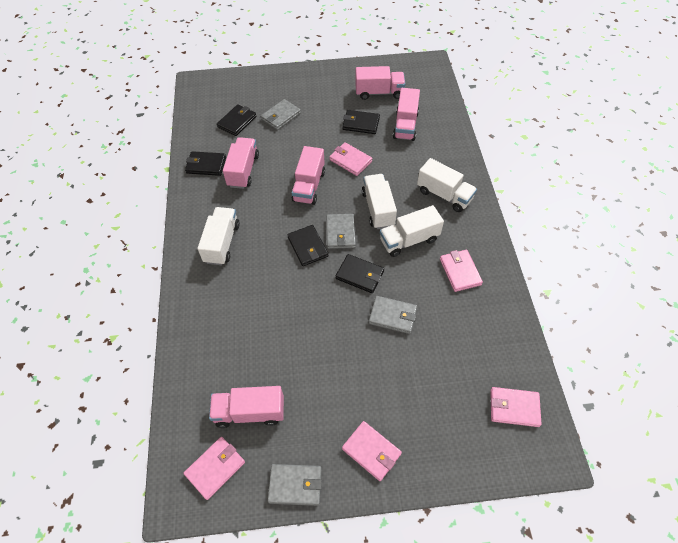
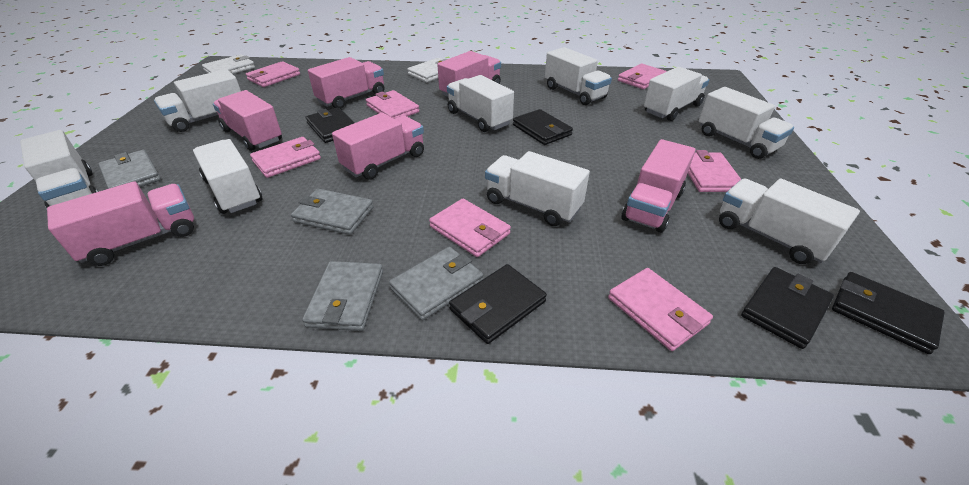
pink truck: [209,386,284,428] [223,137,259,189] [291,146,325,205] [355,66,405,100] [393,88,420,141] = 5 -> [47,181,194,266] [213,90,282,151] [308,57,384,109] [332,113,424,180] [437,51,501,97] [621,139,696,233] = 6
pink wallet: [184,437,245,500] [329,142,372,176] [342,421,402,481] [440,250,483,292] [490,387,542,427] = 5 -> [246,61,300,87] [250,137,321,178] [366,90,419,119] [429,199,511,257] [608,268,713,351] [618,63,667,89] [688,150,741,192] = 7
white truck: [198,207,240,265] [362,174,397,229] [380,205,444,257] [417,158,477,212] = 4 -> [20,130,99,209] [154,69,241,132] [193,139,262,214] [447,75,514,132] [485,151,590,226] [545,47,612,105] [644,67,709,121] [699,87,794,159] [719,178,860,264] = 9
white wallet: none = 0 -> [202,54,255,74] [407,58,447,82] = 2

